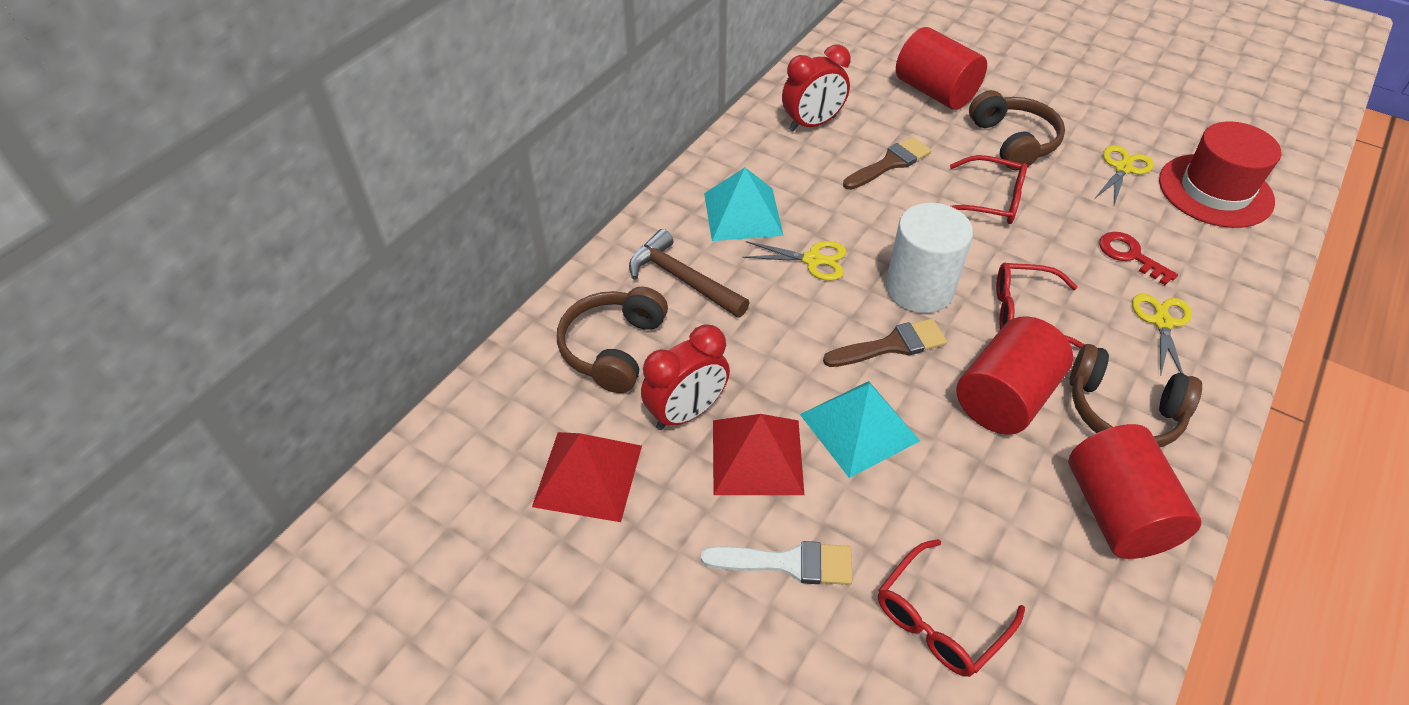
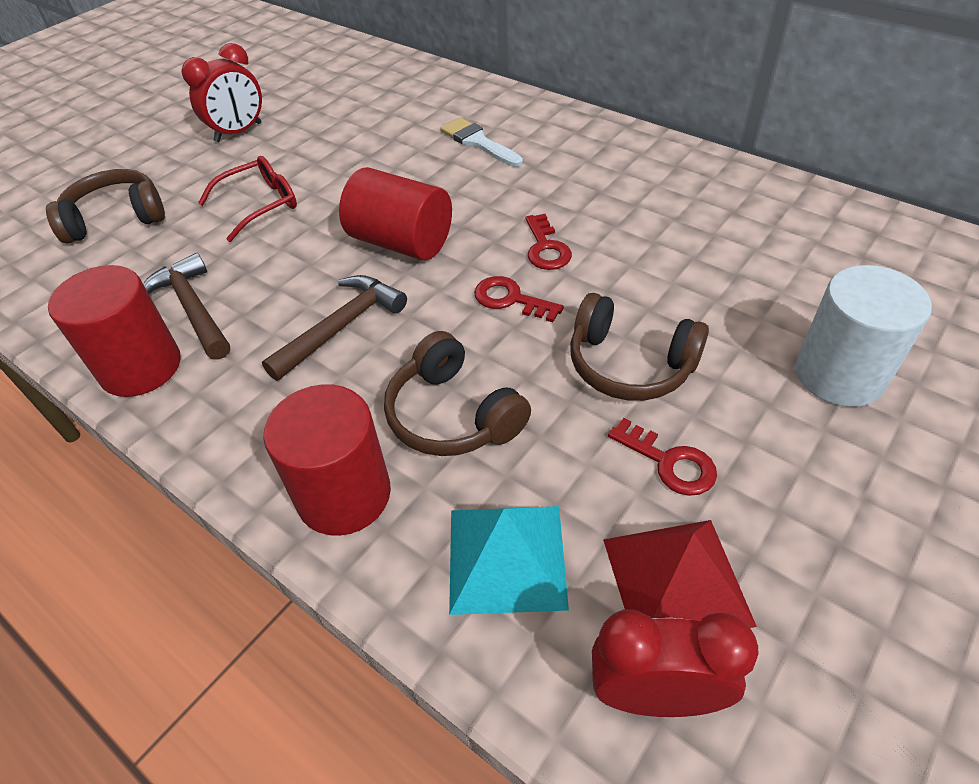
brown brush: [823,318,947,367] [843,137,931,190] = 2 -> none = 0
brown hammer: [629,229,750,318] = 1 -> [143,253,230,360] [262,275,407,381] = 2
red glasses: [878,539,1025,677] [950,155,1027,224] [996,263,1085,349] = 3 -> [198,156,297,242] = 1
red hat: [1159,121,1281,228] = 1 -> none = 0
red key: [1099,232,1178,285] = 1 -> [474,276,564,322] [525,214,572,270] [608,418,717,496] = 3
red pyramid: [532,432,642,522] [713,414,804,495] = 2 -> [603,520,757,628] = 1
turquoise pyramid: [704,168,784,241] [800,381,920,478] = 2 -> [449,506,569,615] = 1
yellow scissors: [742,241,846,281] [1095,145,1154,205] [1132,294,1192,377] = 3 -> none = 0

